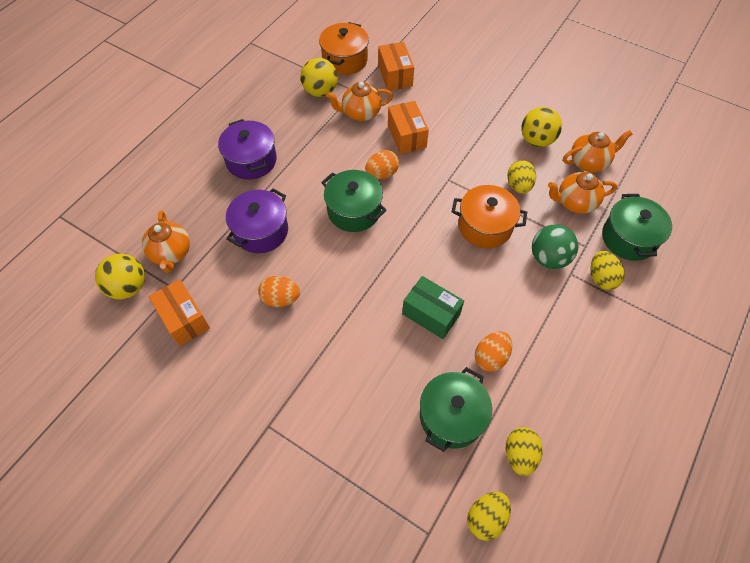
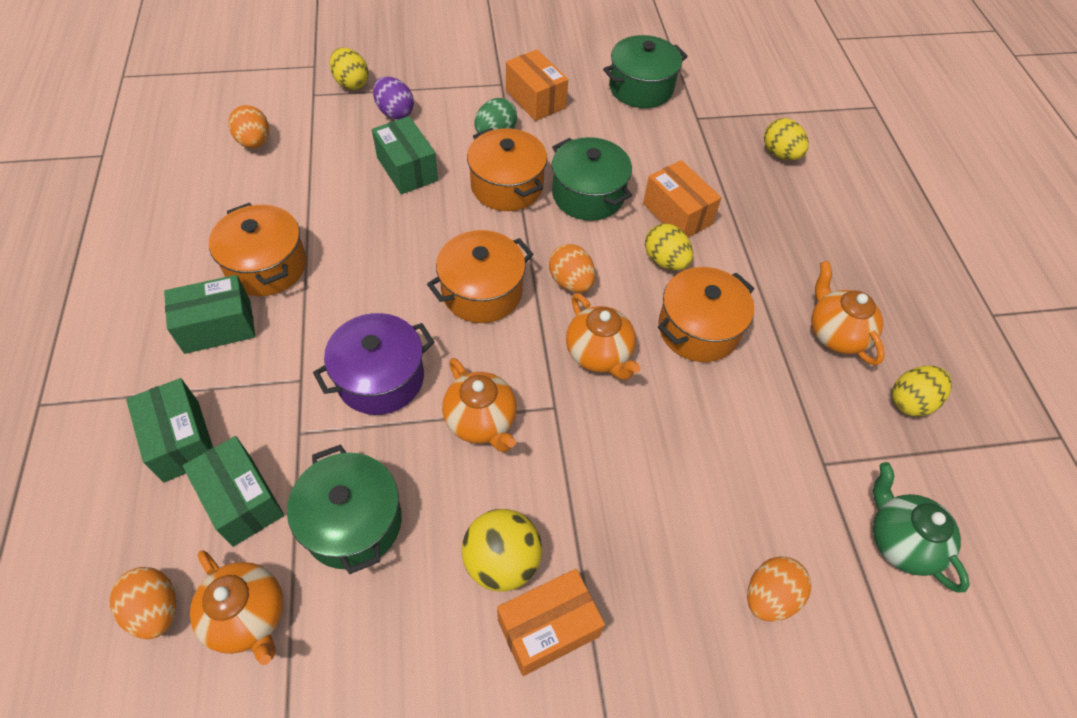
green ball: [532,225,578,269] = 1 -> none = 0
green box: [402,276,464,339] = 1 -> [126,378,213,482] [164,275,256,354] [182,436,284,547] [372,116,438,194] = 4
green egg: none = 0 -> [475,98,517,133] = 1
green teapot: none = 0 -> [873,462,970,592] = 1
orange egg: [258,276,300,307] [365,150,399,179] [475,331,512,372] = 3 -> [110,567,176,639] [228,105,269,149] [549,244,595,293] [747,556,811,622] = 4
orange pot: [319,22,369,75] [452,185,527,248] = 2 -> [209,203,307,296] [427,230,533,323] [467,128,547,211] [658,267,754,362] = 4
purple egg: none = 0 -> [373,76,414,120] = 1
purple pot: [218,119,277,179] [226,188,288,253] = 2 -> [313,313,434,415] = 1
yellow ball: [95,254,145,299] [300,58,338,97] [522,107,562,147] = 3 -> [462,509,542,592] = 1

